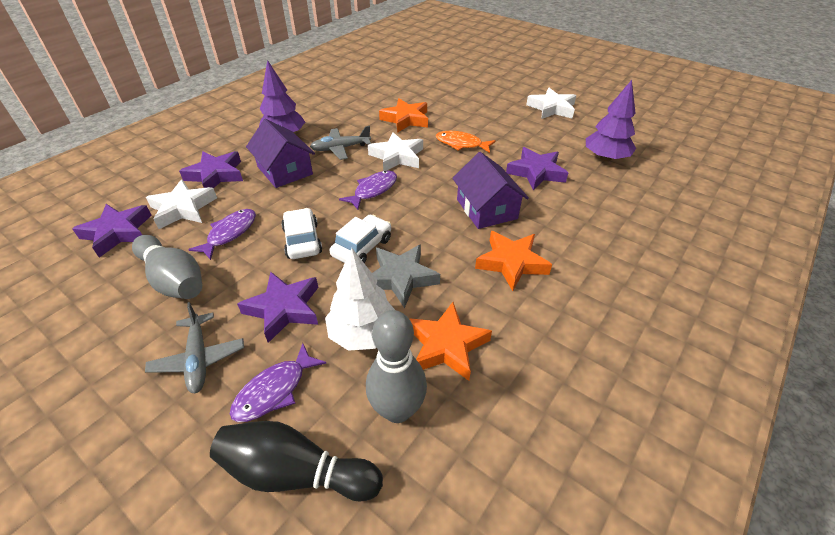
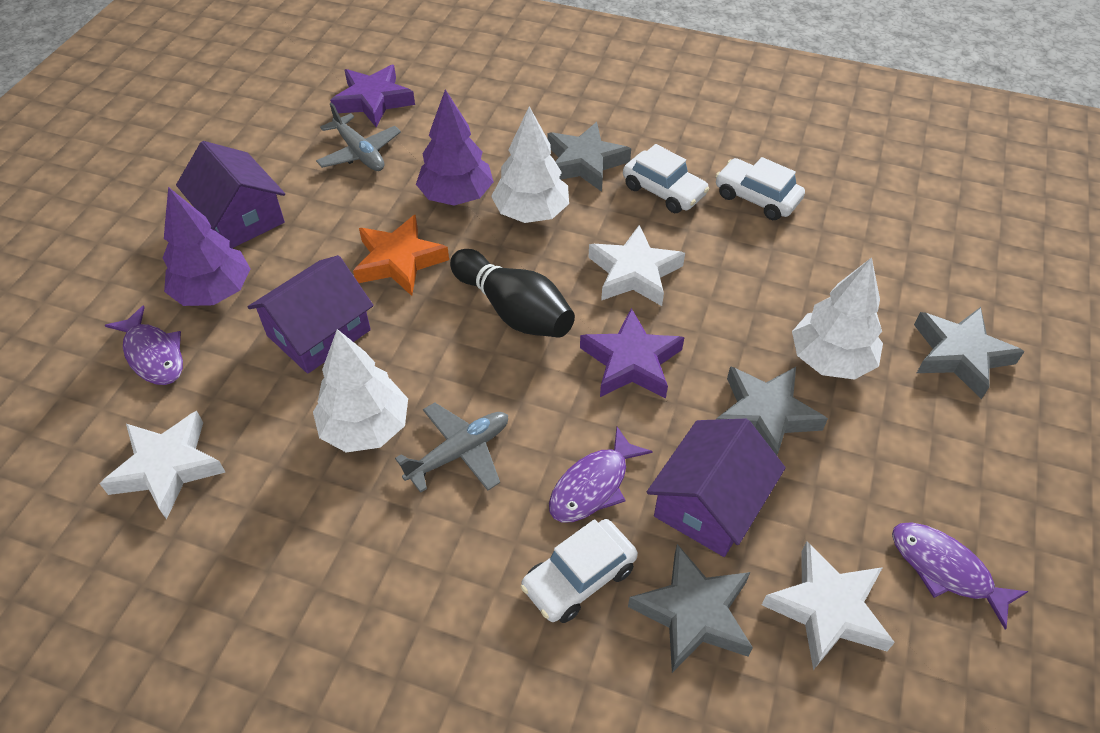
grey bowling pin: [132,235,202,299] [366,310,427,423] = 2 -> none = 0
grey star: [372,244,440,308] = 1 -> [548,122,631,192] [628,544,753,673] [716,366,828,455] [914,307,1025,399] = 4
orange fish: [436,131,496,153] = 1 -> none = 0
orange star: [379,98,428,133] [409,302,492,381] [475,231,552,291] = 3 -> [353,215,449,296] = 1
purple house: [246,119,315,188] [452,152,529,229] = 2 -> [176,141,285,248] [248,255,374,374] [647,419,786,557] = 3
purple star: [72,204,152,258] [179,151,243,188] [237,272,318,343] [506,147,568,190] = 4 -> [330,65,415,127] [580,308,684,398] = 2
white car: [281,208,322,259] [329,215,391,263] = 2 -> [521,519,638,623] [623,144,709,213] [716,157,805,220] = 3
white tree: [325,248,395,351] = 1 -> [313,329,408,453] [491,106,569,223] [792,257,883,380] = 3

